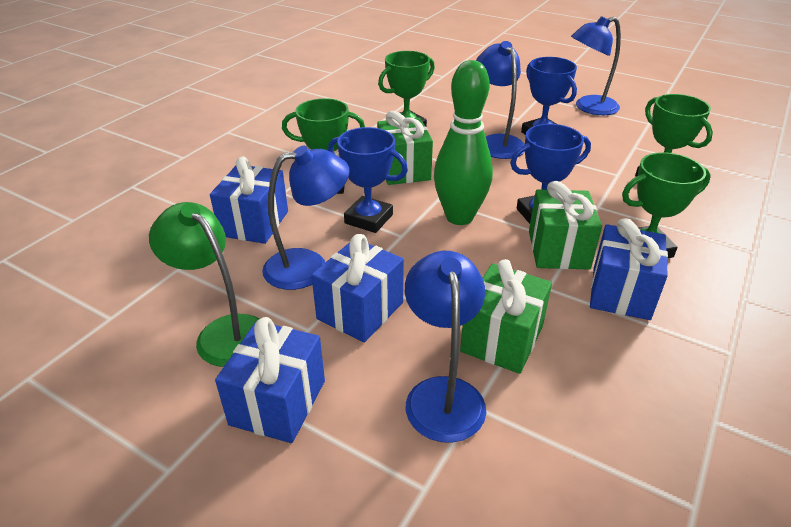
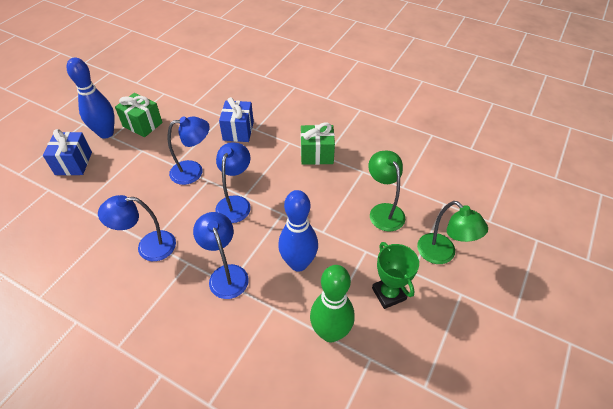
blue bowling pin: none = 0 -> [67,58,115,139] [278,190,318,272] = 2
blue gift: [210,157,288,244] [215,317,325,443] [311,234,404,343] [590,218,668,320] = 4 -> [43,129,92,175] [219,97,254,142] = 2
blue trophy: [328,127,408,233] [510,124,591,224] [521,57,577,135] = 3 -> none = 0
green gift: [377,111,433,185] [460,259,552,374] [529,181,602,270] = 3 -> [115,93,163,137] [301,122,335,165] = 2
green lamp: [149,202,260,367] = 1 -> [368,151,405,231] [417,201,488,264] = 2
green trophy: [282,98,365,194] [378,51,435,127] [622,152,711,258] [635,94,713,177] = 4 -> [372,242,419,309] = 1

